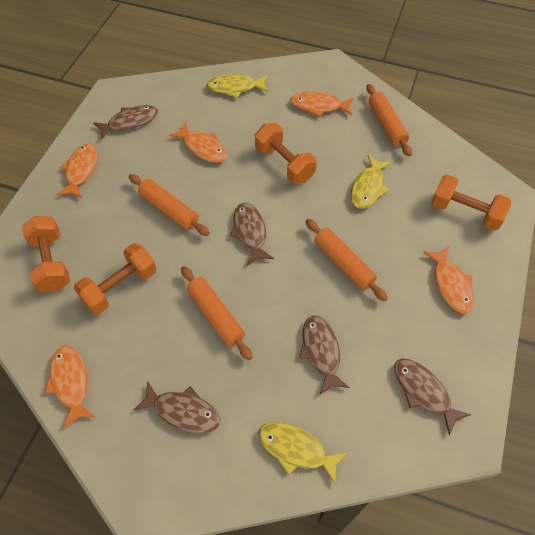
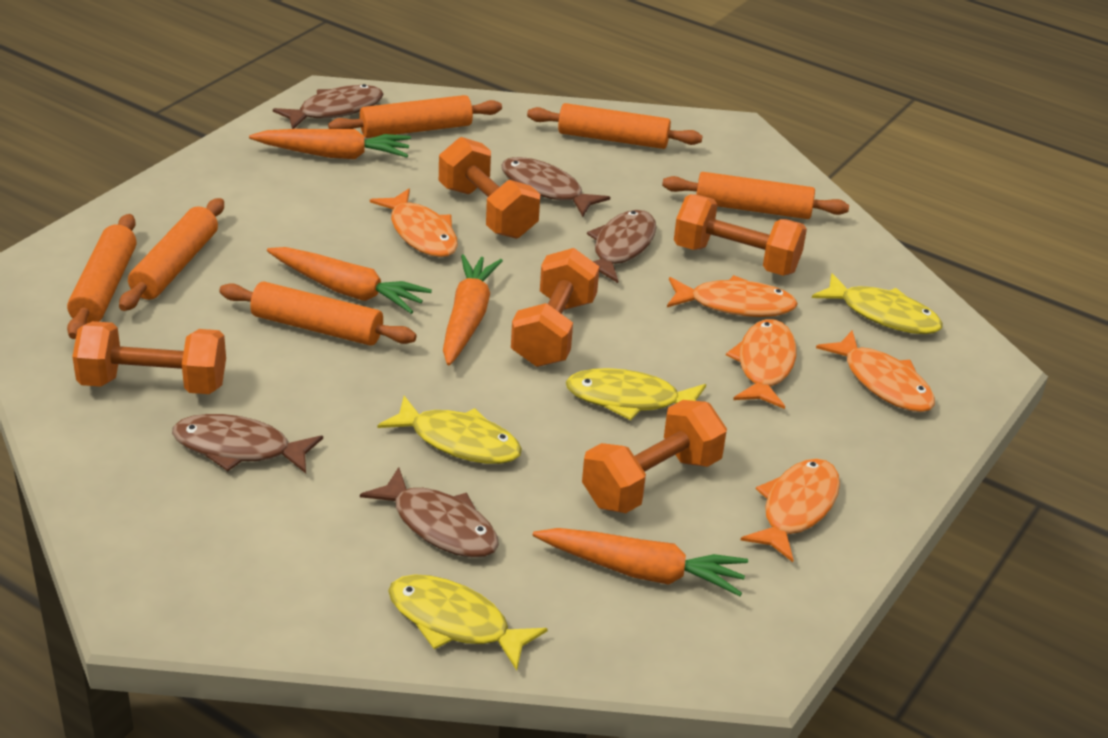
orange carrot: none = 0 -> [249,129,411,159] [267,247,432,314] [443,254,503,366] [533,528,748,596] = 4
orange dumbbell: [21,216,70,292] [74,243,156,315] [255,123,317,184] [431,175,511,231] = 4 -> [72,321,226,394] [439,137,540,239] [511,248,599,367] [582,400,727,513] [674,194,807,276] = 5
orange rolling pin: [129,174,210,236] [181,266,253,360] [305,219,388,301] [366,84,412,156] = 4 -> [67,214,137,339] [119,198,224,311] [219,281,417,346] [328,95,502,138] [527,103,703,149] [662,172,849,219] = 6
yellow fish: [206,74,268,98] [258,422,348,485] [351,155,392,209] = 3 -> [377,396,522,464] [388,574,548,671] [566,368,706,420] [812,273,943,334] = 4

